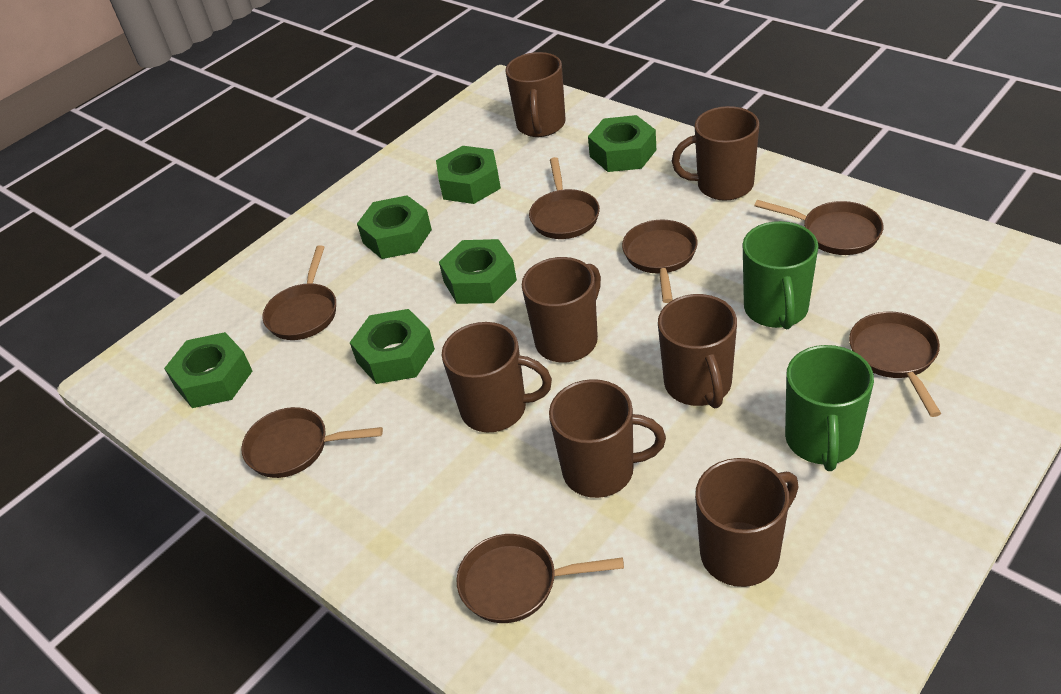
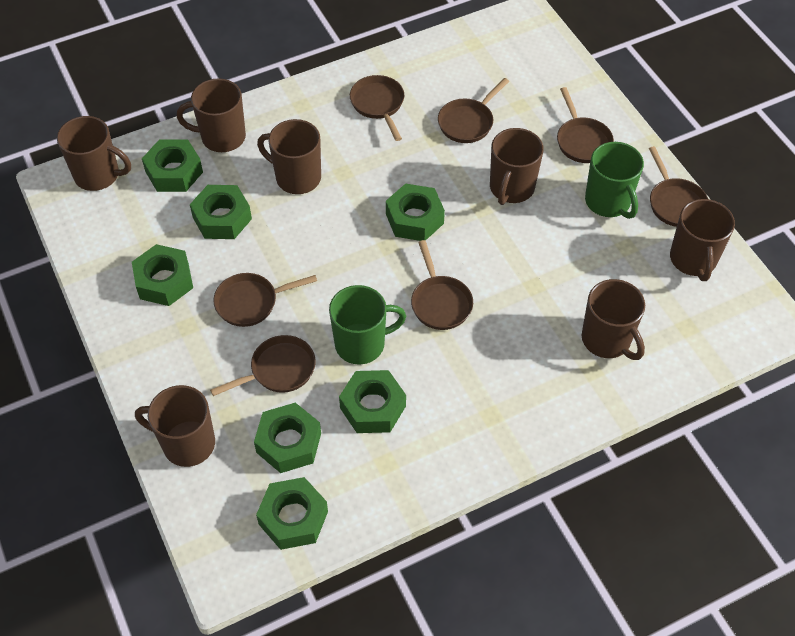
green nut: [164,332,252,408] [350,309,435,384] [357,195,432,259] [436,146,501,204] [439,239,517,304] [588,115,656,172] = 6 -> [132,244,193,306] [142,140,203,192] [190,185,252,239] [254,403,321,473] [256,477,328,550] [339,370,406,433] [386,184,445,241] = 7

